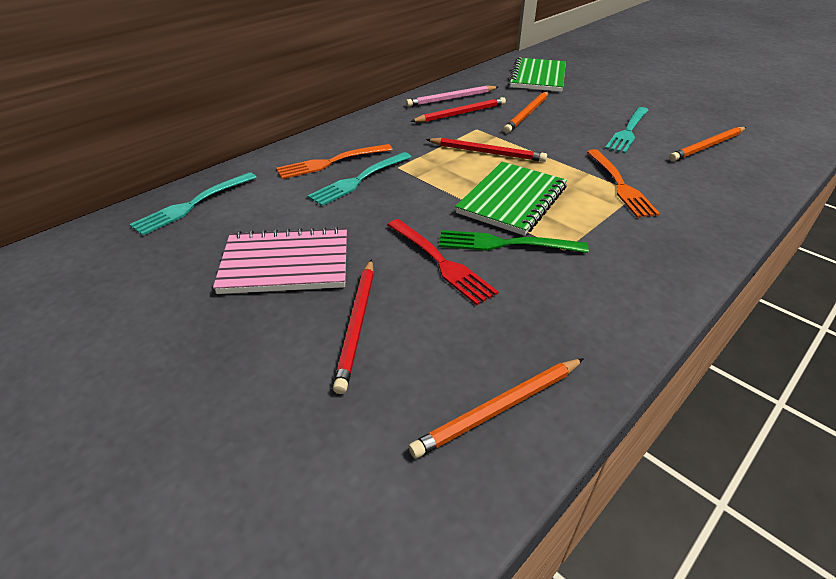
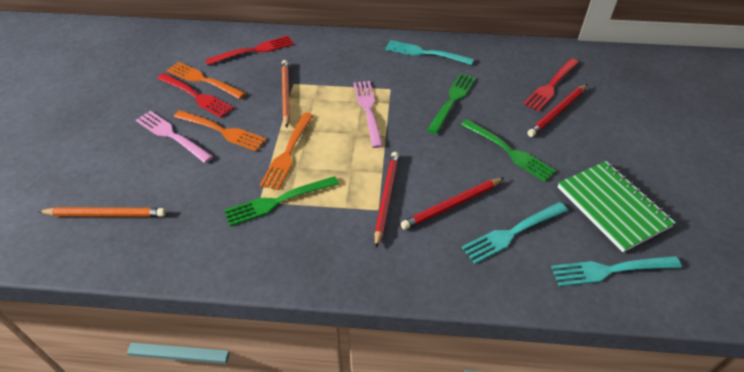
green fork: [439,230,589,253] = 1 -> [224,176,339,226] [427,73,476,134] [461,119,556,182] = 3
green notebook: [455,162,567,236] [508,57,566,92] = 2 -> [558,161,676,252] = 1
orange fork: [276,144,393,179] [587,149,660,218] = 2 -> [167,62,246,99] [174,110,267,151] [260,113,314,190] = 3
orange pencil: [408,358,584,458] [504,91,549,133] [669,127,746,161] = 3 -> [38,207,166,217] [281,60,290,128] = 2
pink fork: none = 0 -> [136,111,213,163] [353,81,383,148] = 2
pink notebook: [213,227,347,294] = 1 -> none = 0
pink pencil: [406,85,498,107] = 1 -> none = 0
red fork: [388,219,498,305] = 1 -> [157,73,234,118] [205,36,294,65] [523,58,579,111] = 3

